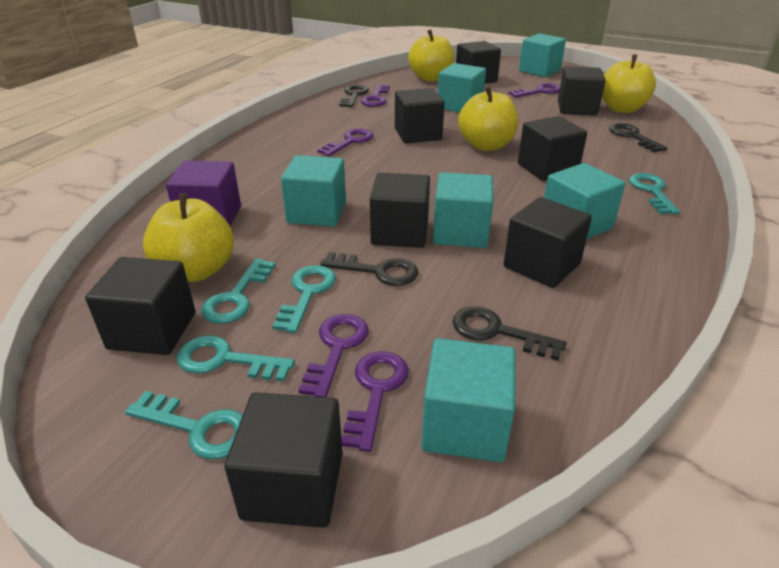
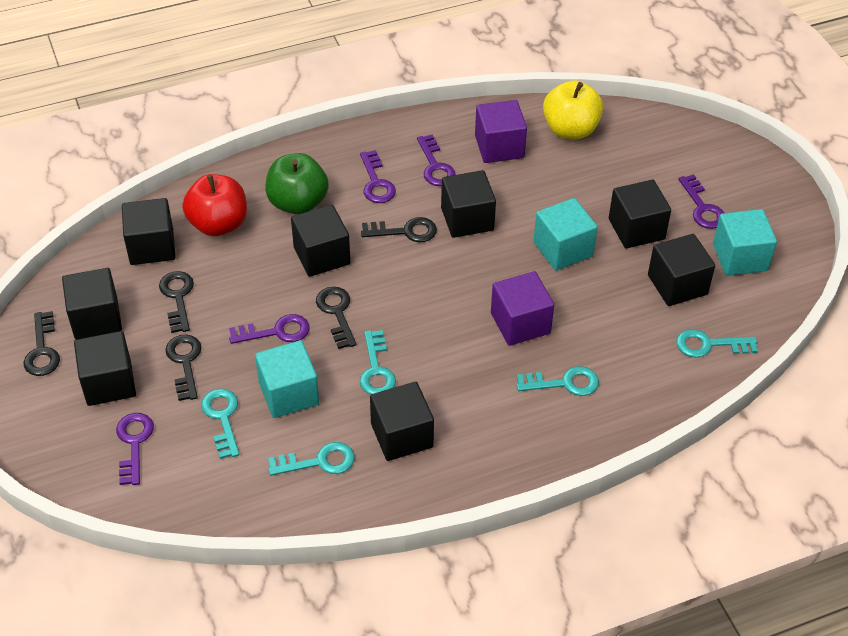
black key: [321,252,418,286] [339,85,369,107] [453,306,567,361] [609,123,668,152] = 4 -> [23,311,60,376] [159,271,194,333] [165,334,202,401] [316,286,356,349] [361,217,437,242] = 5
green apple: none = 0 -> [265,153,329,215] = 1
purple cube: [166,161,241,226] = 1 -> [475,100,527,163] [491,271,554,346] = 2
red apple: none = 0 -> [183,174,247,236] = 1
turquoise cube: [281,155,346,227] [422,338,515,462] [433,172,493,248] [438,63,486,113] [519,33,566,77] [544,163,625,239] = 6 -> [255,340,319,418] [534,198,598,270] [713,209,777,276] = 3
yellow apple: [143,193,234,282] [408,29,454,82] [458,86,518,151] [602,54,656,113] = 4 -> [543,80,603,139] = 1

